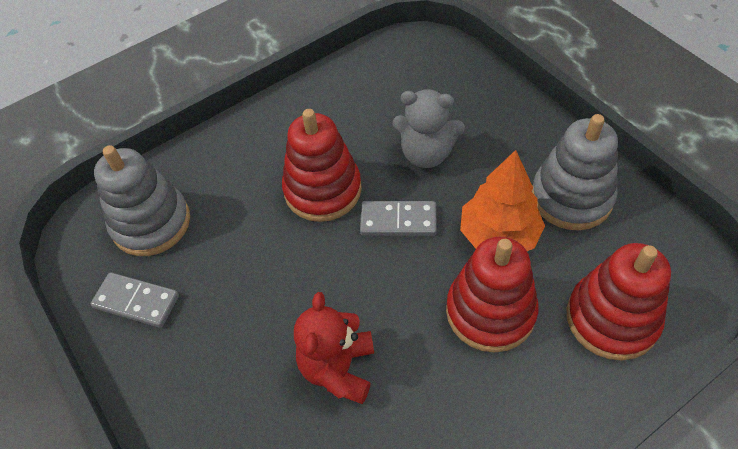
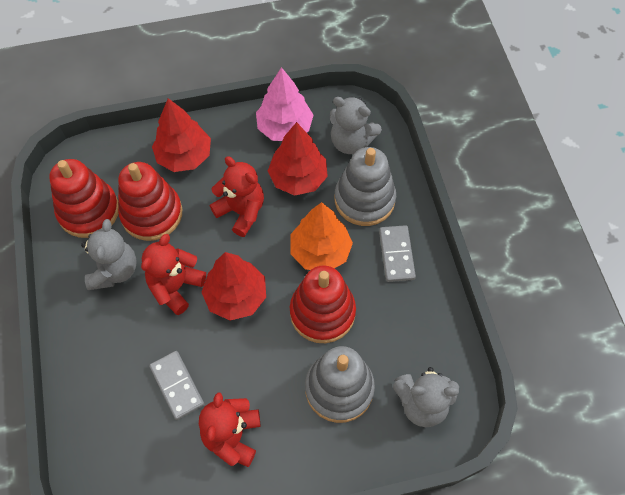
grey teddy bear: [393,89,465,168] = 1 -> [81,219,137,290] [330,97,382,154] [393,367,459,427] = 3
pink tree: none = 0 -> [256,67,314,141] = 1
red teddy bear: [294,292,374,404] = 1 -> [141,234,206,315] [199,392,260,467] [210,156,264,237] = 3
red tree: none = 0 -> [152,98,211,172] [201,252,266,321] [268,122,328,196] = 3

